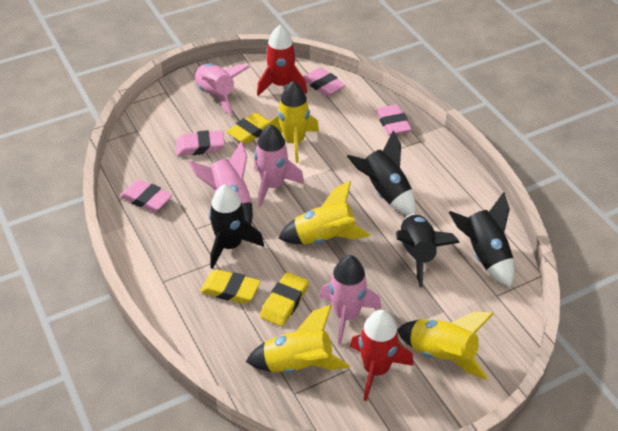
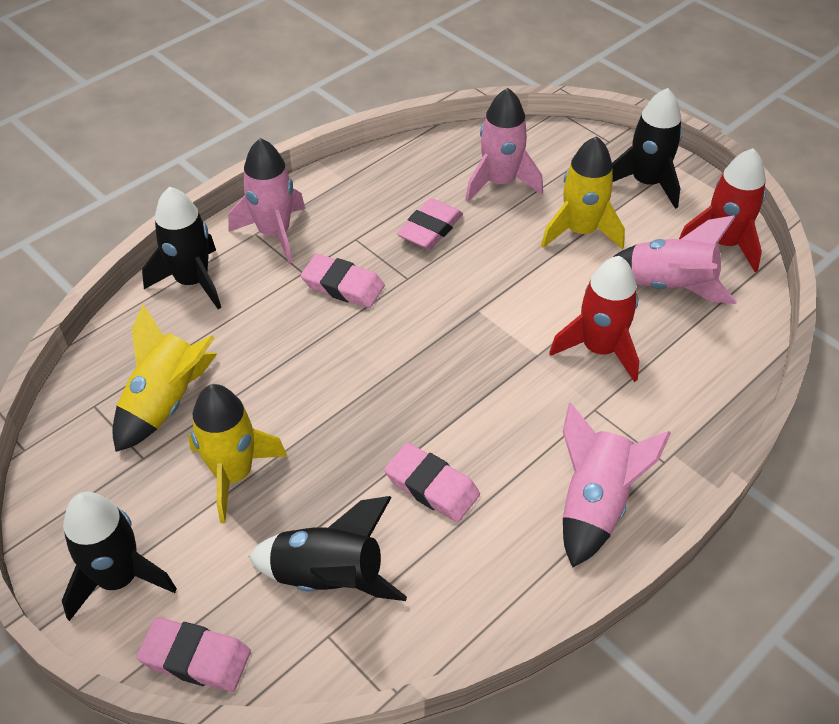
yellow eraser: [200,269,260,304] [226,112,270,144] [260,272,309,327] = 3 -> none = 0
yellow rocket: [246,304,350,373] [268,81,319,163] [278,181,370,244] [397,311,494,380] = 4 -> [112,304,217,452] [188,384,287,523] [541,136,625,249] = 3

